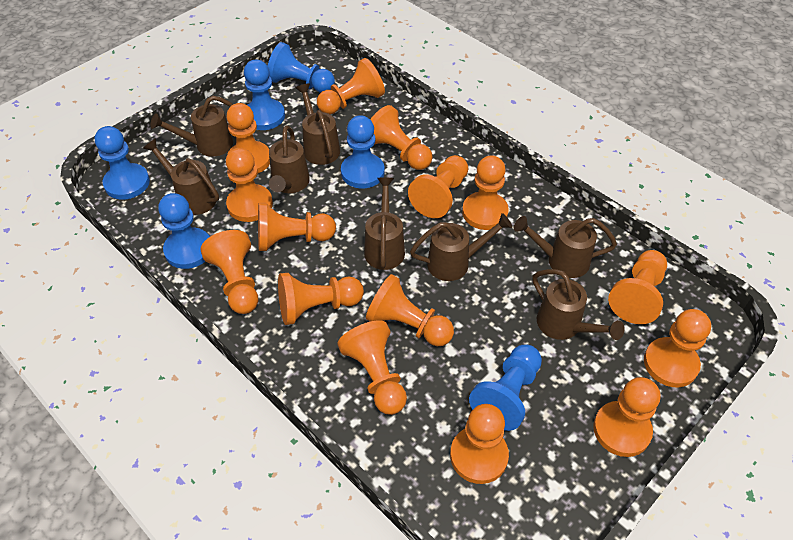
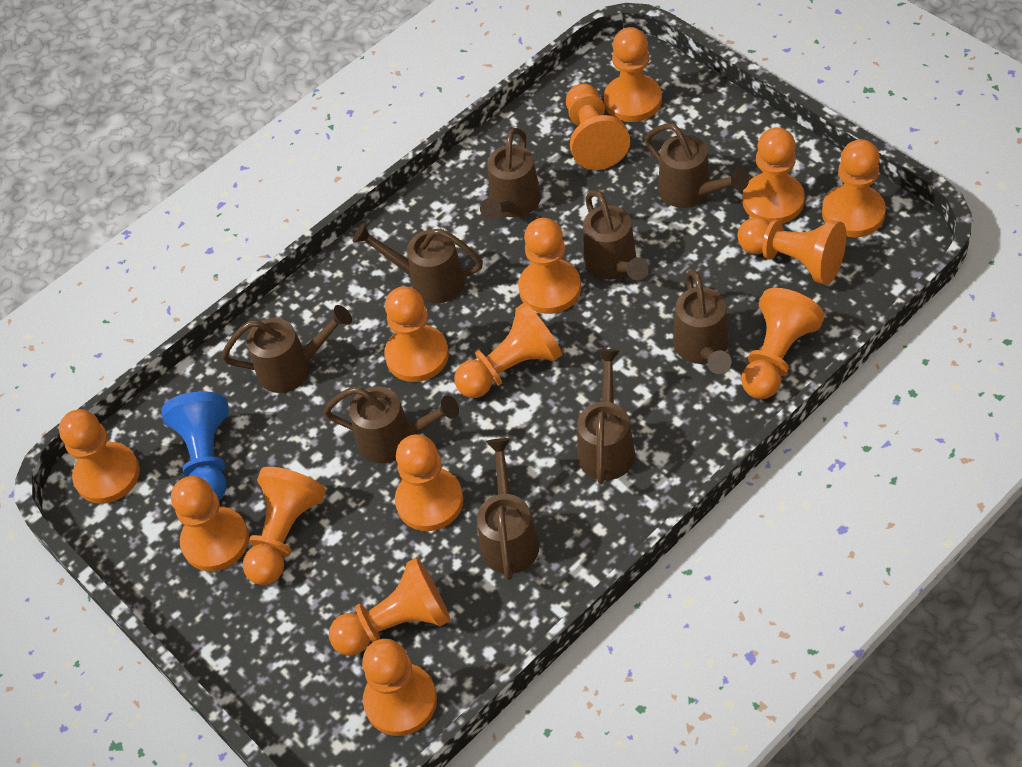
blue pawn: [95,126,150,200] [158,193,210,269] [244,60,285,130] [268,42,335,93] [341,115,385,188] [469,345,542,431] = 6 -> [161,391,229,500] = 1
brown watering can: [143,138,219,215] [151,96,233,157] [269,126,310,193] [296,84,340,165] [364,178,405,270] [410,213,512,281] [514,216,617,278] [532,269,625,340] = 8 -> [222,305,352,393] [324,386,459,463] [353,223,483,303] [477,438,540,580] [480,128,541,220] [577,349,635,484] [583,190,649,280] [645,124,749,208] [673,270,731,374] = 9

